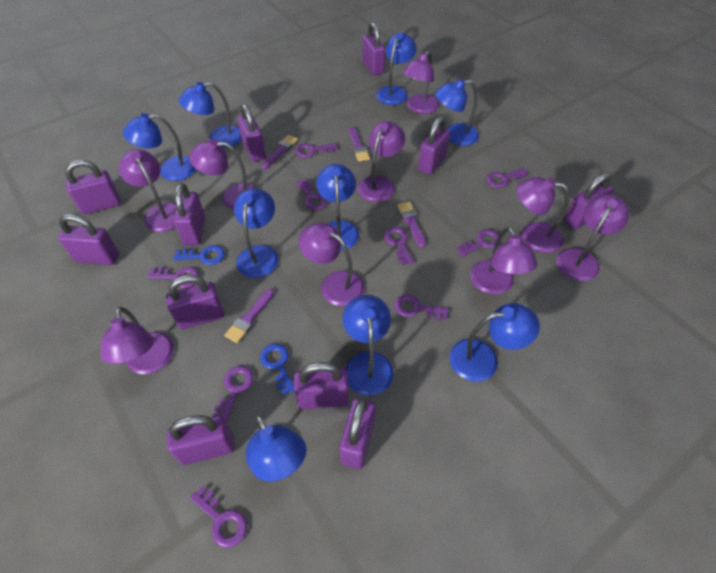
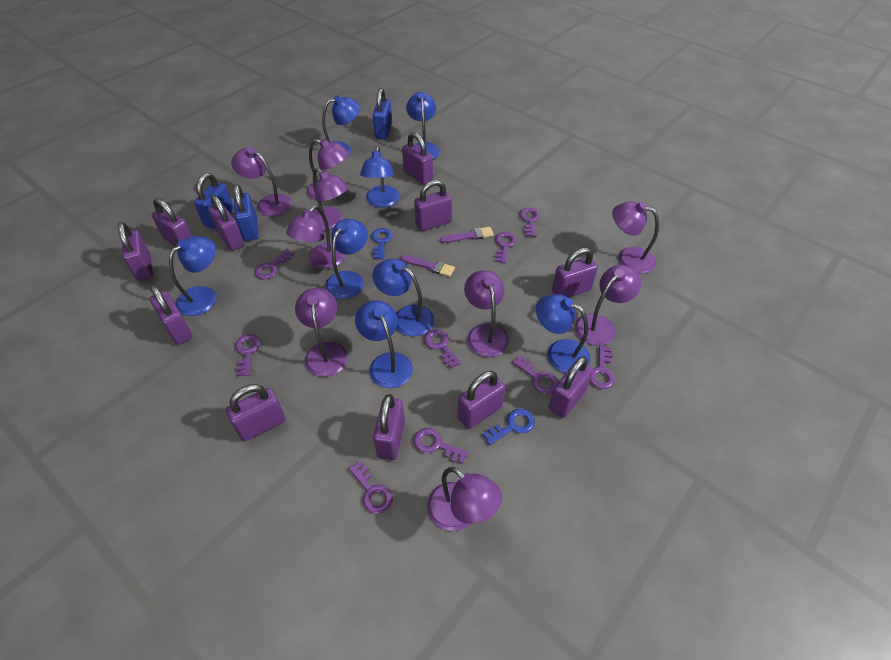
blue lamp: [123,113,196,181] [179,82,242,148] [234,189,278,278] [246,414,306,482] [316,164,359,251] [342,295,393,396] [376,33,417,105] [435,78,479,146] [449,303,540,382] = 9 -> [169,236,216,316] [322,95,360,156] [325,219,368,299] [355,300,413,388] [360,146,400,207] [373,259,434,336] [406,92,440,159] [536,294,590,373] = 8
blue padlock: none = 0 -> [194,173,234,229] [234,184,259,241] [373,88,392,139] = 3
purple brush: [224,289,274,343] [261,135,298,169] [349,127,370,162] [397,202,426,248] = 4 -> [401,255,455,277] [440,227,494,243] = 2

